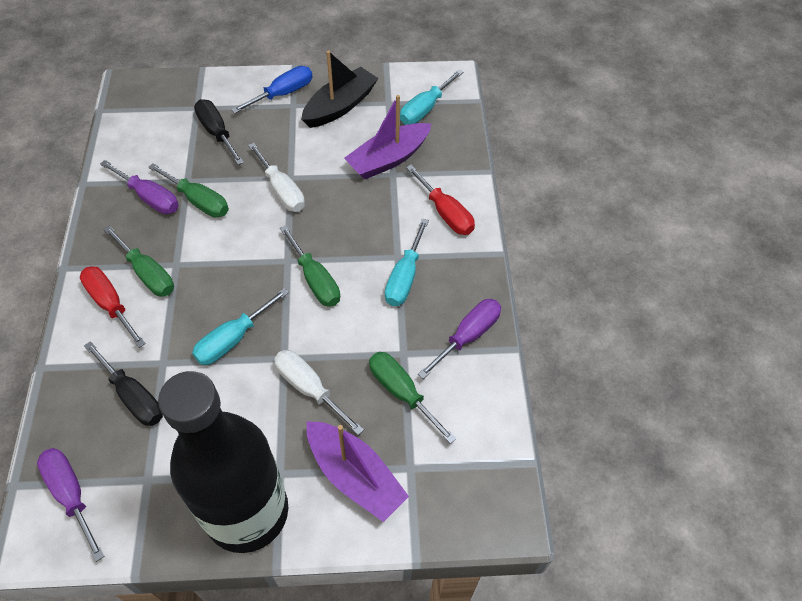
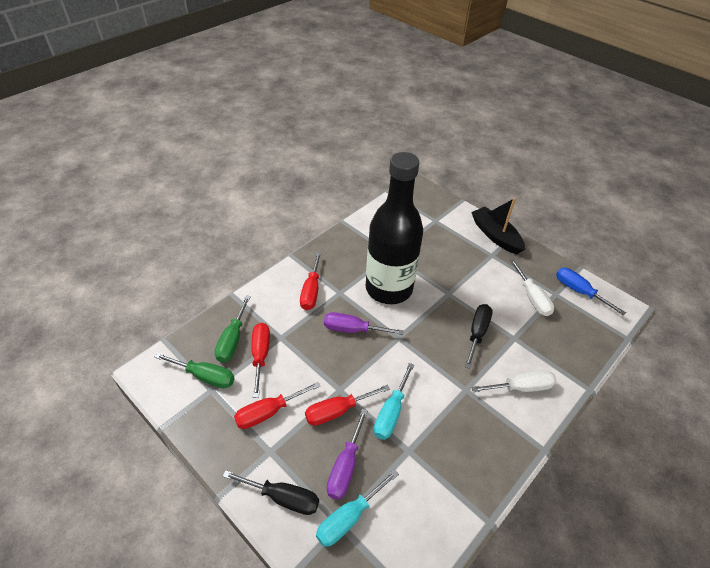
green screwdriver: [103,226,174,297] [148,163,229,218] [280,225,340,307] [369,352,456,444] = 4 -> [155,353,235,388] [215,295,251,363] = 2
purple boat: [307,421,409,522] [344,95,431,179] = 2 -> none = 0
purple screwdriver: [37,448,105,562] [100,160,179,214] [418,299,501,379] = 3 -> [324,312,404,335] [327,409,368,500] = 2
red screwdriver: [80,266,146,348] [406,165,475,235] = 2 -> [234,382,320,429] [252,323,270,398] [300,252,321,310] [305,384,390,426] = 4
turquoise screwdriver: [192,288,289,365] [385,218,429,306] [400,70,463,125] = 3 -> [316,469,399,547] [374,363,414,440] = 2

